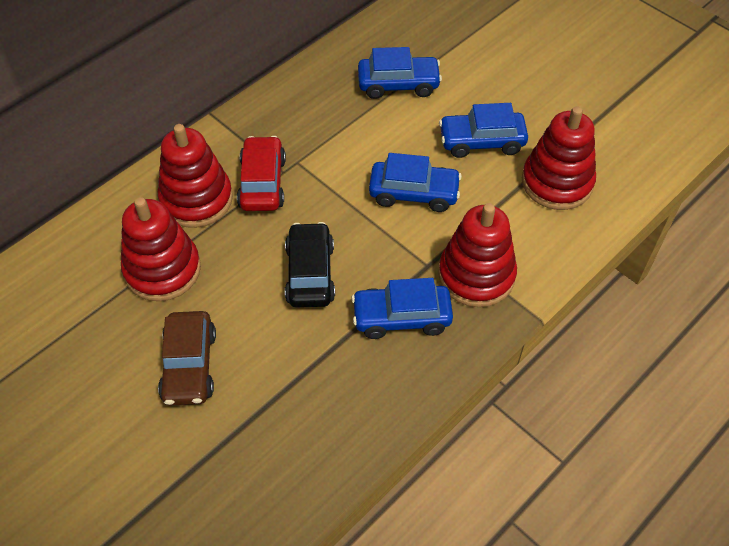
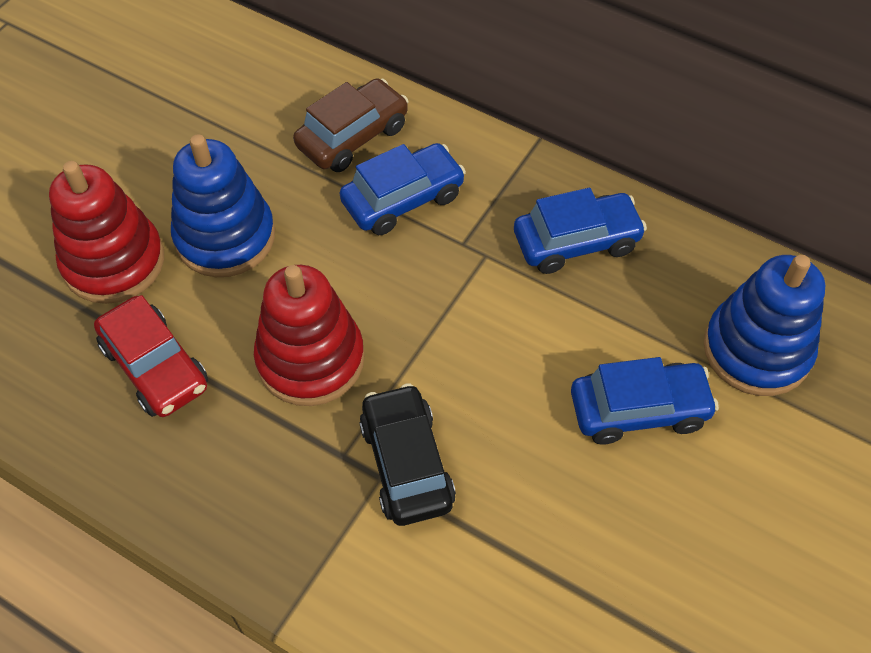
blue car: [351,278,453,339] [358,47,442,99] [369,153,462,212] [439,103,528,158] = 4 -> [340,143,466,235] [514,188,647,274] [571,357,719,445] = 3
blue stacking toy: none = 0 -> [171,134,275,277] [704,255,825,396] = 2
red stacking toy: [121,197,201,301] [158,124,233,228] [438,203,517,307] [522,106,596,210] = 4 -> [49,161,164,304] [254,265,365,406] = 2

